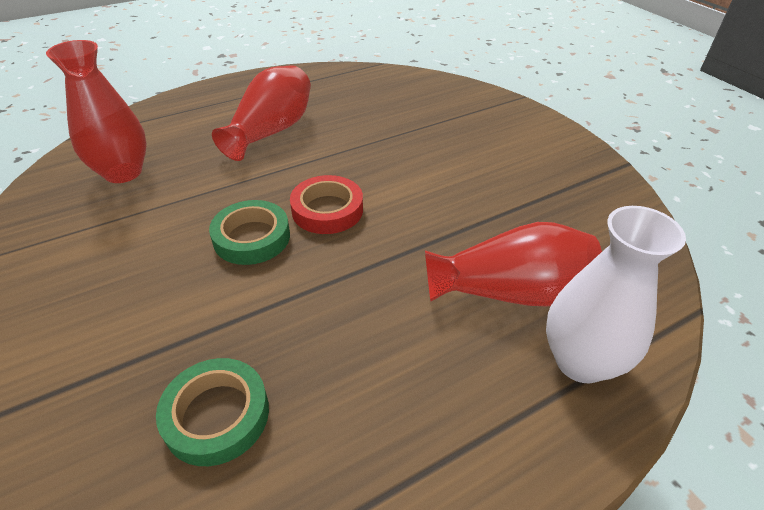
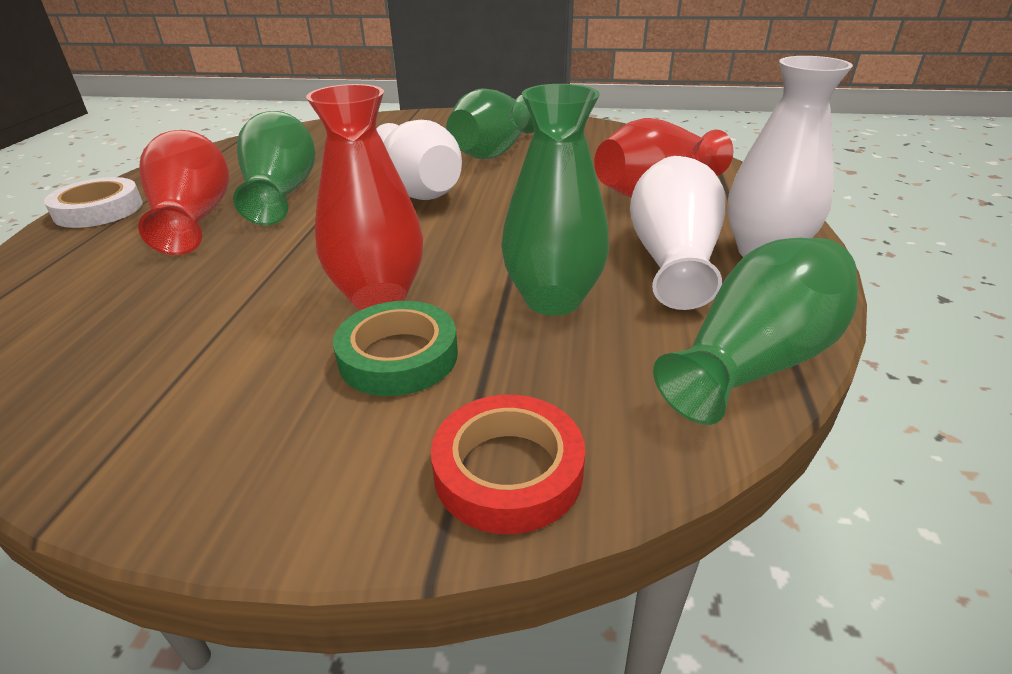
green tape: [156,358,269,466] [209,200,290,265] = 2 -> [333,301,458,396] = 1
green vase: none = 0 -> [233,111,315,225] [446,88,534,159] [501,84,609,316] [653,238,858,425] = 4
white tape: none = 0 -> [44,177,143,228] = 1
white vase: [546,206,686,383] = 1 -> [376,120,462,200] [630,156,726,310] [727,56,853,257] = 3

